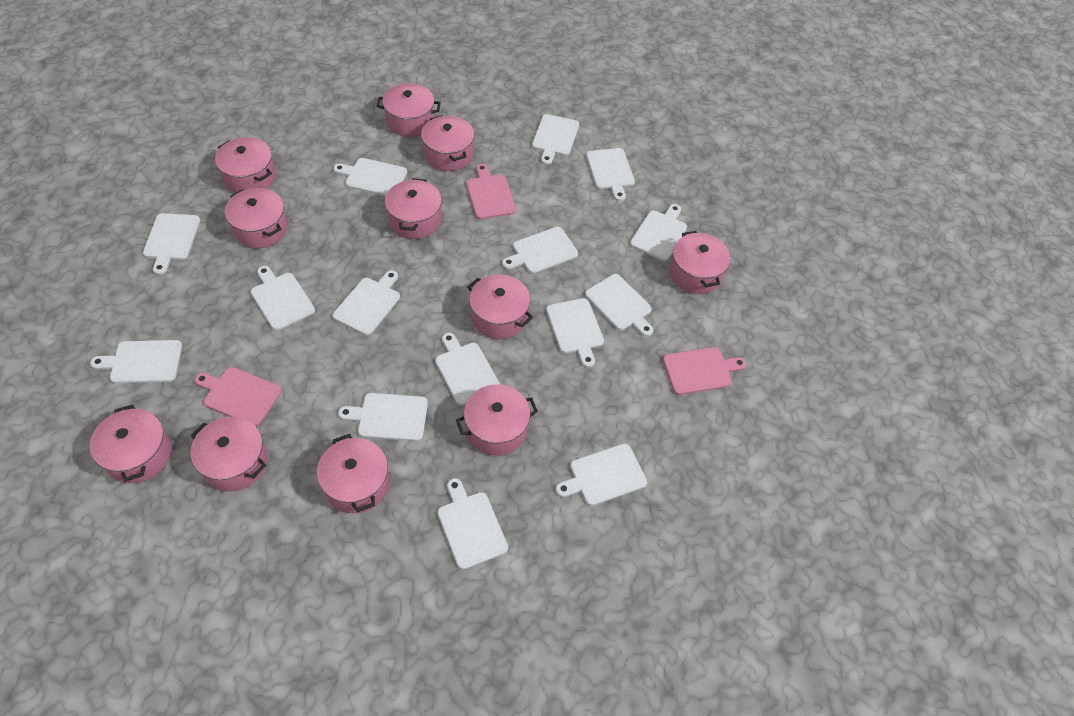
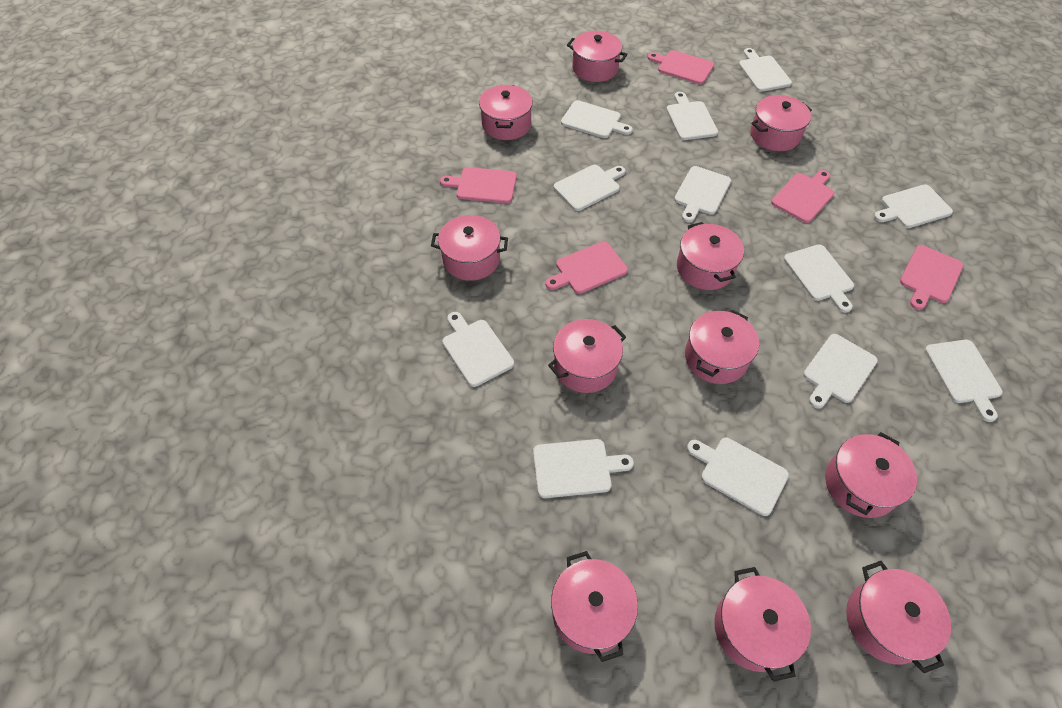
pink cutting board: [194,367,282,426] [466,164,516,219] [663,347,747,395] = 3 -> [440,167,517,203] [545,241,628,294] [647,50,714,84] [771,170,835,223] [900,245,964,310] = 5
white cutting board: [90,340,182,383] [143,213,200,275] [251,266,315,331] [332,270,400,335] [333,158,407,196] [338,393,428,441] [435,333,500,405] [437,478,508,570] [502,227,578,274] [532,114,579,165] [546,298,604,368] [556,443,647,506] [585,274,653,337] [586,148,635,201] [630,204,687,261] = 15 -> [442,312,514,387] [533,439,634,498] [554,165,625,211] [561,100,633,138] [666,92,718,140] [674,166,731,222] [687,438,789,516] [739,48,792,92] [784,245,854,313] [803,334,878,408] [874,185,953,228] [925,340,1003,422] = 12

